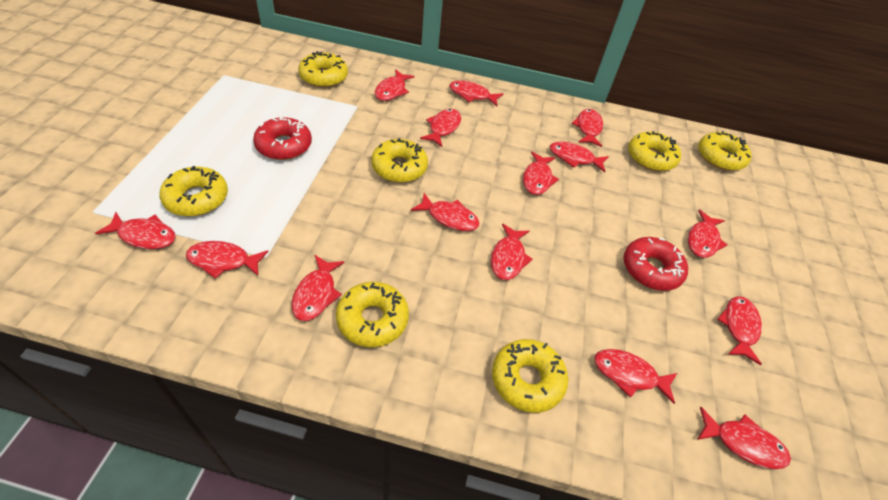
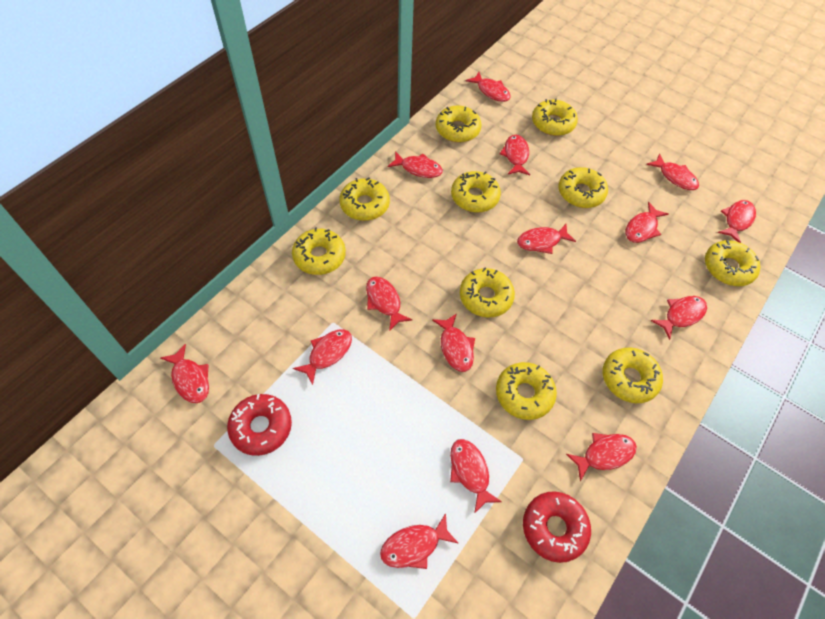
yellow donut: [159,166,228,216] [298,51,348,87] [336,282,409,347] [371,138,428,183] [492,339,568,413] [628,131,681,171] [698,131,752,171] = 7 -> [292,227,346,275] [340,177,390,221] [436,106,481,142] [451,171,501,212] [460,267,515,318] [496,362,557,420] [532,98,578,136] [558,167,608,208] [603,348,663,403] [705,240,760,286] = 10

